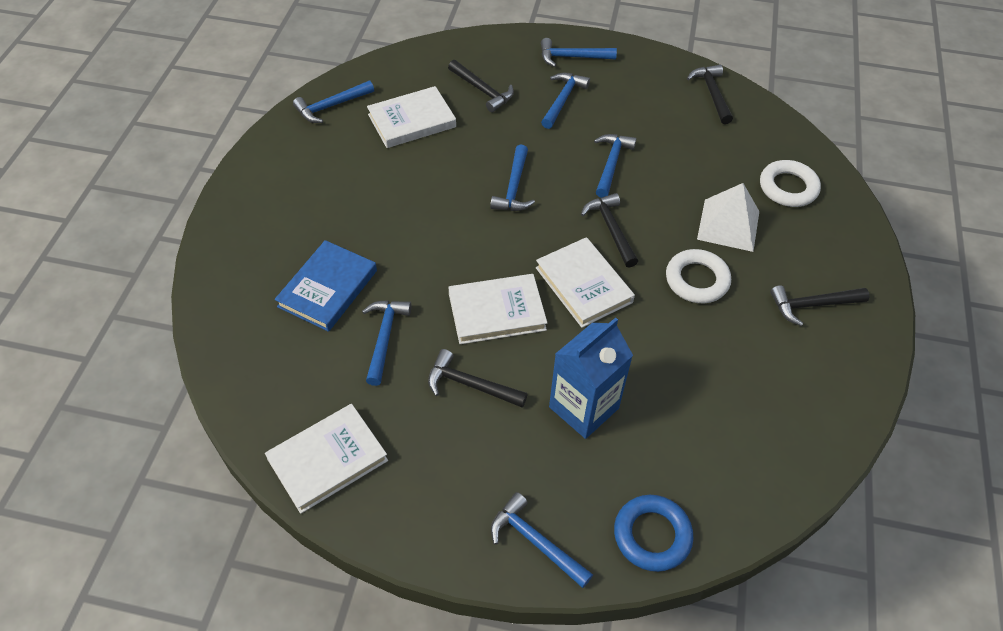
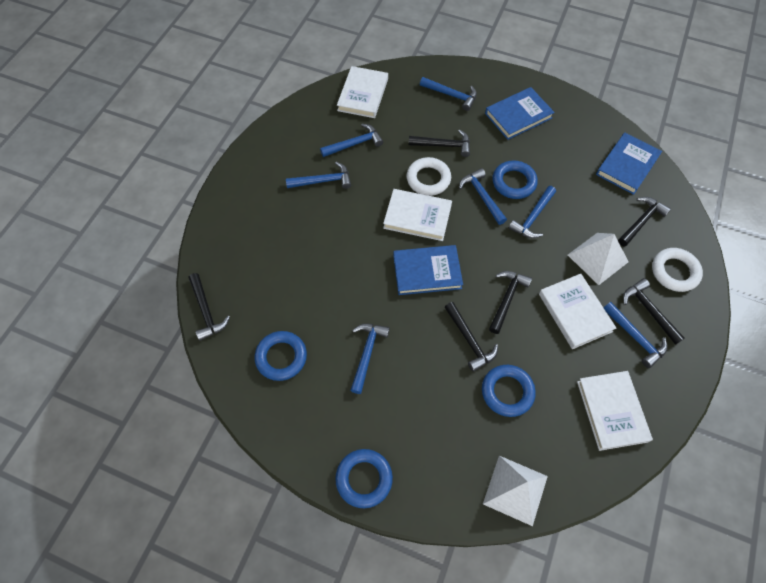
black hammer: [428,349,528,408] [448,60,514,112] [581,193,638,267] [687,65,733,124] [770,285,869,326] = 5 -> [188,273,230,341] [409,130,470,157] [445,302,498,372] [489,271,532,334] [618,197,671,247] [623,278,685,345] = 6
blue book: [275,240,377,332] = 1 -> [393,245,463,295] [485,87,555,140] [596,133,662,195] = 3
blue carton: [549,317,633,439] = 1 -> none = 0
blue ring: [614,495,693,572] = 1 -> [255,331,307,381] [335,449,393,508] [482,365,536,417] [493,160,538,199] = 4
white pyramid: [697,183,759,252] = 1 -> [483,456,548,526] [568,233,629,285] = 2

